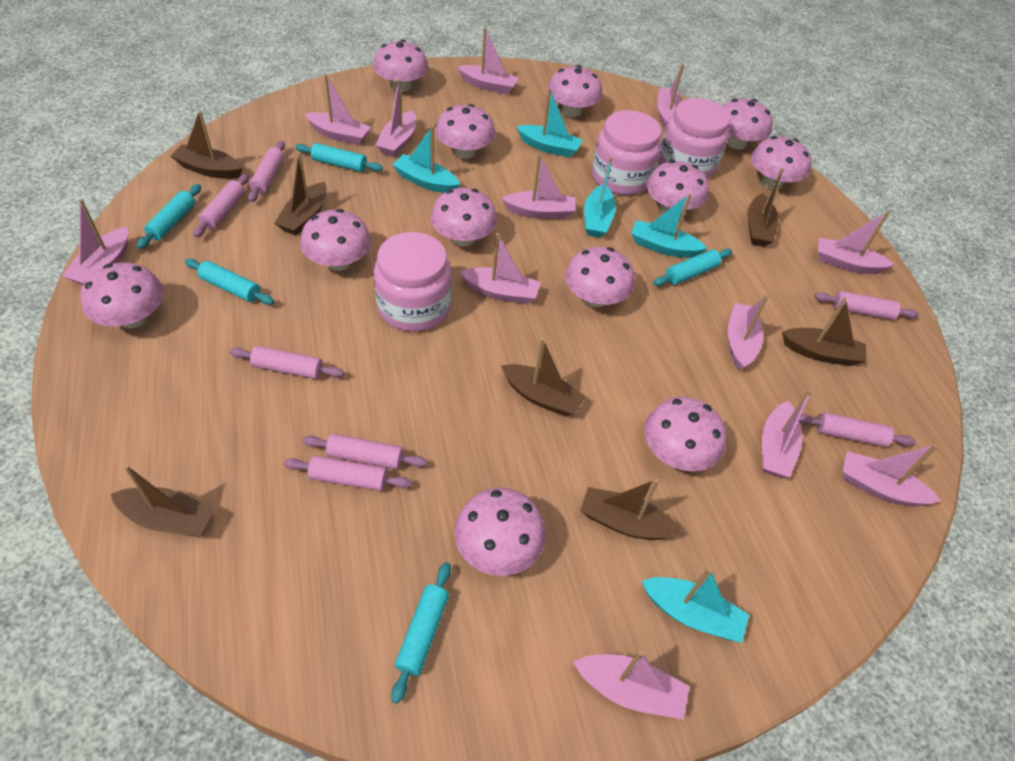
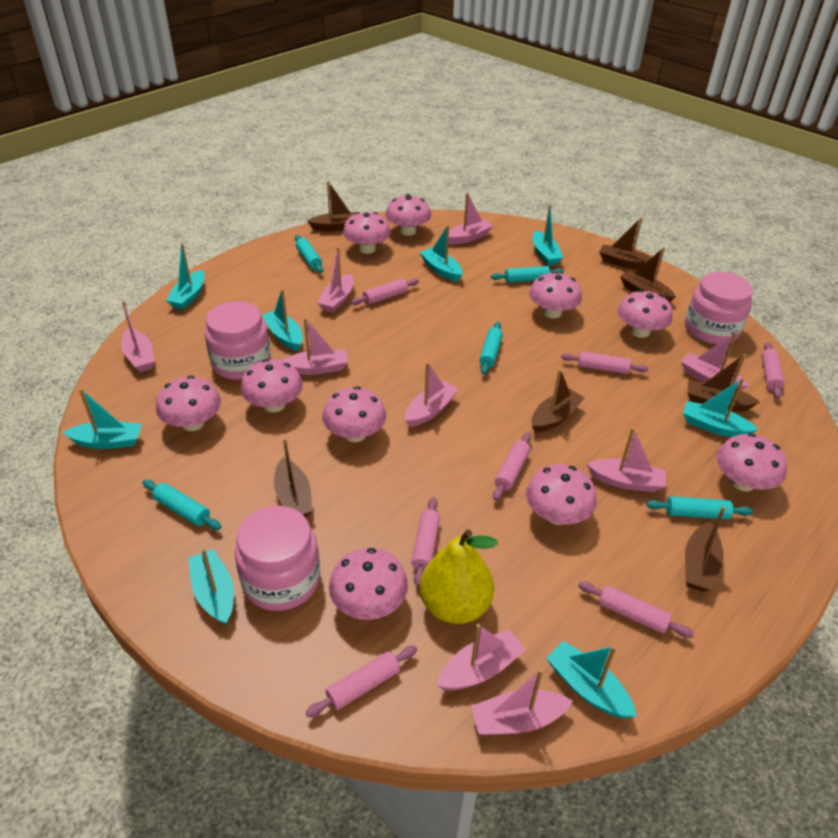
pink boat: [62,199,128,285] [305,74,371,145] [376,79,416,157] [457,27,519,94] [459,233,541,304] [502,154,575,219] [574,650,689,720] [657,64,684,129] [727,295,769,370] [762,389,812,477] [818,212,894,274] [842,444,941,507] = 12 -> [121,301,154,372] [282,318,348,375] [317,247,354,313] [405,362,459,427] [437,624,525,691] [448,193,493,244] [471,669,573,735] [587,428,666,492] [681,332,749,391] = 9
pink mushroom: [80,262,164,328] [300,209,371,271] [373,40,429,92] [430,188,497,247] [435,104,495,159] [455,488,546,576] [547,65,602,117] [565,247,635,307] [644,397,726,471] [646,160,708,213] [723,99,773,150] [751,136,811,189] = 12 -> [156,376,221,431] [240,359,303,412] [322,386,386,442] [329,548,408,620] [343,212,391,254] [385,194,431,236] [526,464,597,525] [529,271,582,318] [618,290,673,338] [717,433,787,491] = 10
turquoise boat: [392,126,460,193] [516,88,583,158] [584,157,616,238] [631,193,707,258] [642,567,749,643] = 5 -> [63,389,142,449] [166,243,205,310] [188,548,234,625] [262,289,303,351] [420,225,463,282] [533,205,563,266] [547,641,637,718] [683,378,759,437] = 8
yellow pear: none = 0 -> [420,529,498,624] = 1

